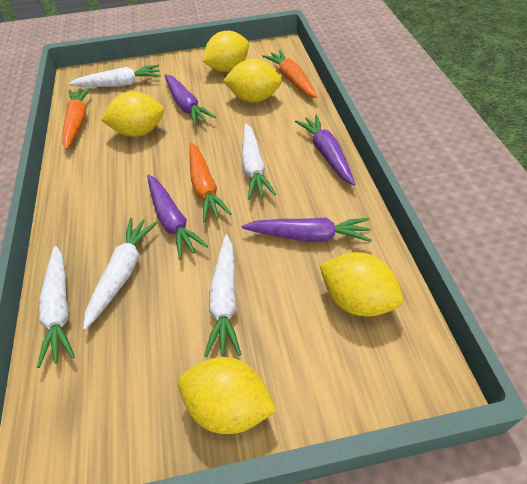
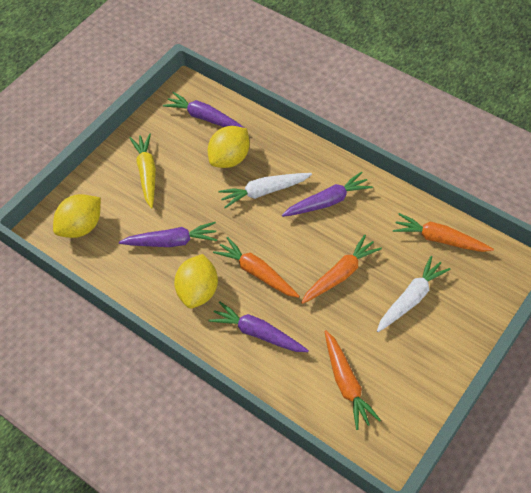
orange carrot: [62,87,91,150] [189,142,232,222] [262,50,317,98] = 3 -> [213,237,299,298] [301,235,382,304] [325,330,381,430] [393,213,494,252] = 4
white carrot: [37,246,75,368] [68,65,161,87] [83,218,157,330] [204,235,241,357] [241,123,276,200] = 5 -> [218,173,312,208] [377,256,451,332] = 2
yellow carrot: none = 0 -> [130,133,156,208] = 1
yellow lemon: [101,91,164,137] [178,357,277,434] [202,31,249,72] [223,59,282,102] [320,252,403,316] = 5 -> [53,194,101,238] [174,254,218,308] [208,126,250,168] = 3

